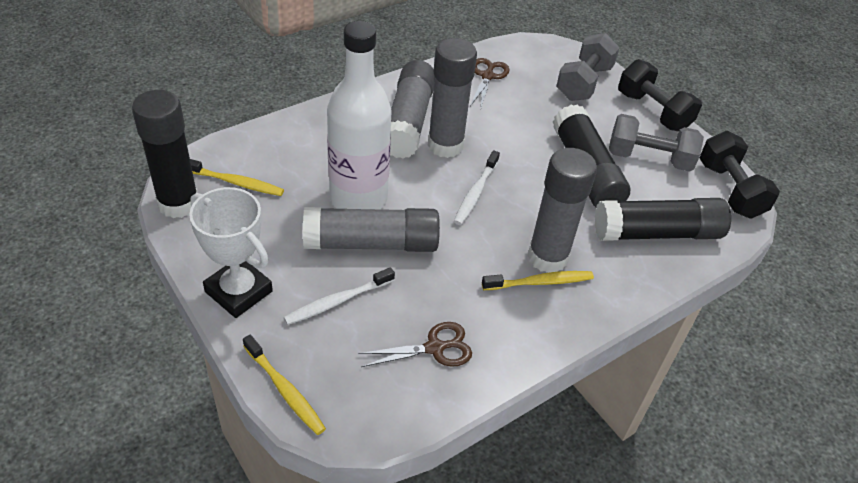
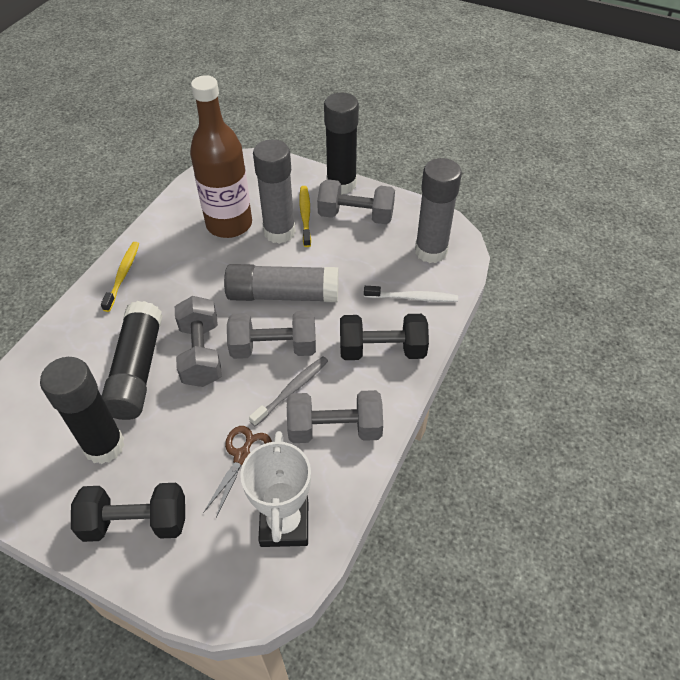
brown bottle: none = 0 -> [190,75,252,238] = 1
brown scissors: [358,322,472,367] [470,58,510,108] = 2 -> [203,426,272,518] = 1
grey dumbbell: [556,33,620,101] [609,114,704,172] = 2 -> [175,296,222,387] [227,311,316,359] [287,390,383,443] [317,179,395,224] = 4
grey glue stick: [303,207,440,252] [390,60,435,159] [428,38,477,158] [527,148,597,273] = 4 -> [224,264,339,302] [253,139,296,244] [415,158,462,263] = 3
grey toothbrush: none = 0 -> [249,356,328,427] = 1
white bottle: [327,21,392,209] = 1 -> none = 0
white toothbrush: [284,267,395,325] [454,150,500,225] = 2 -> [364,286,458,302] = 1
yellow toothbrush: [190,159,284,196] [243,335,326,435] [482,271,594,290] = 3 -> [101,242,139,312] [299,186,311,247] = 2

